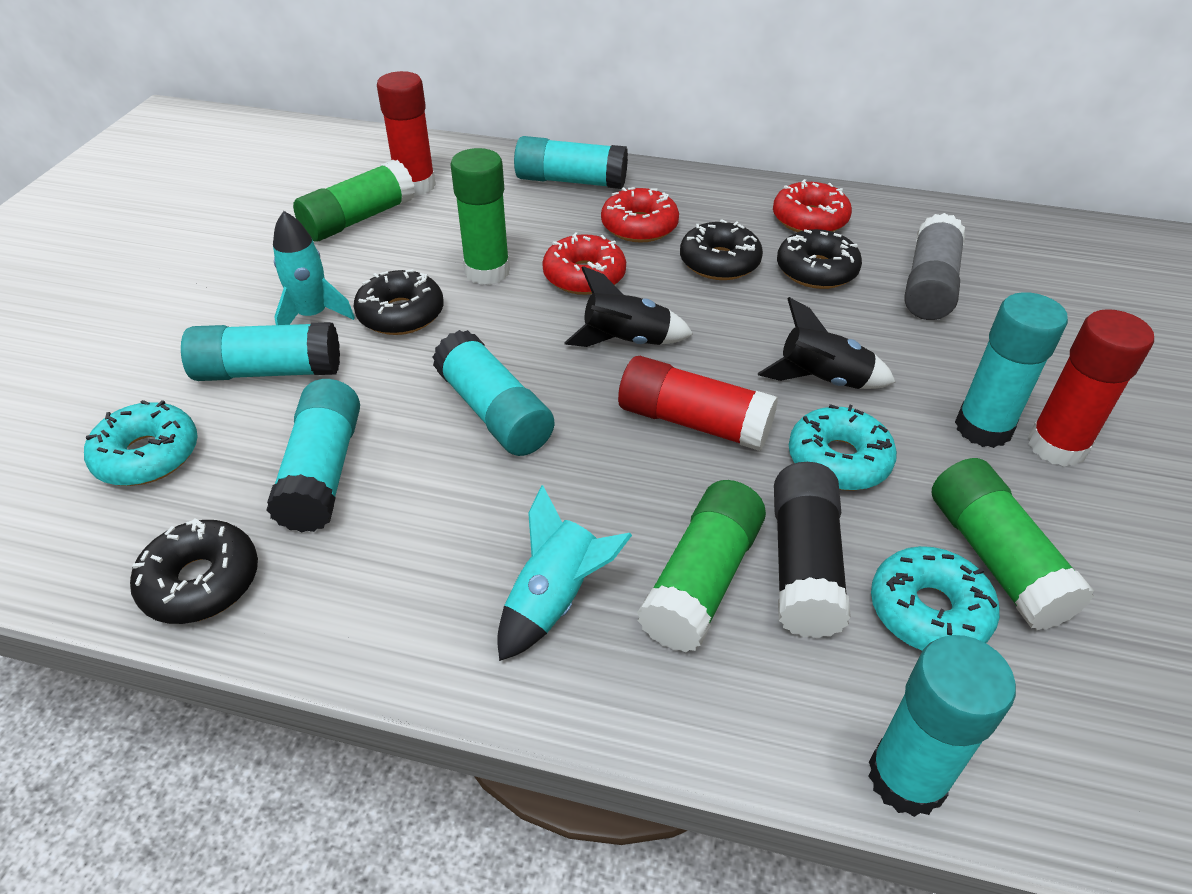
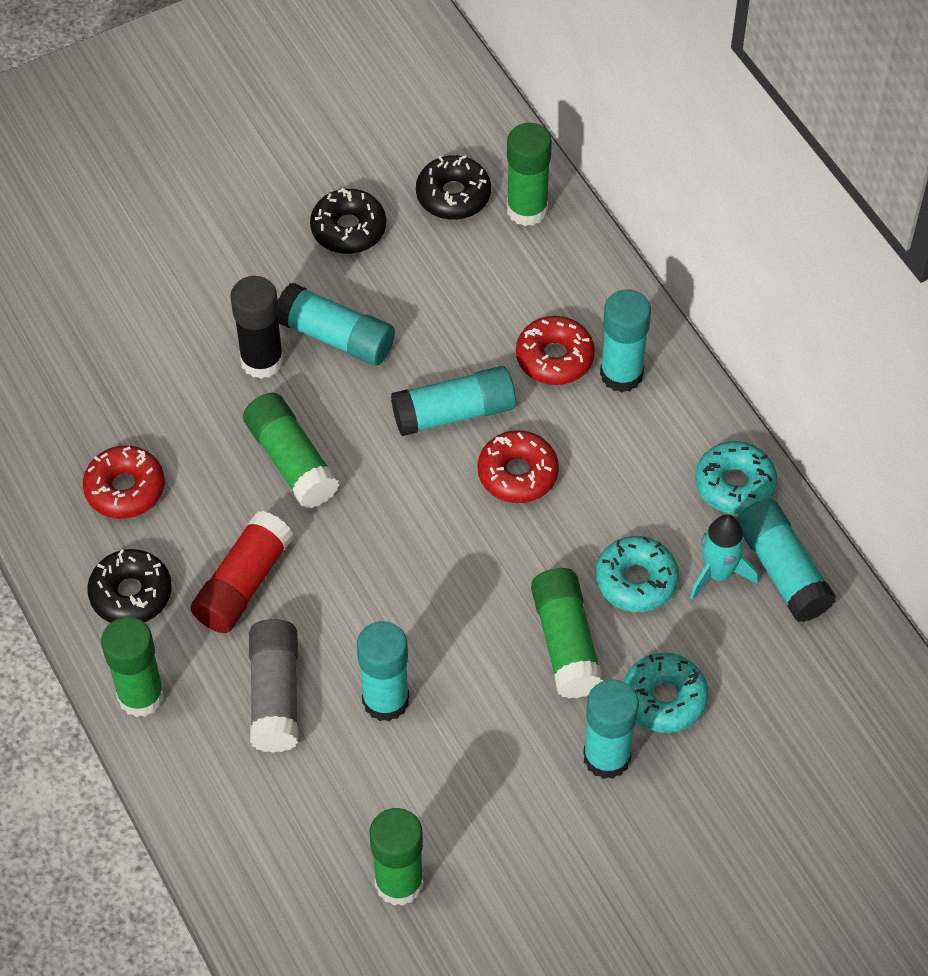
black donut: [130,518,258,624] [354,269,444,335] [680,219,763,280] [777,229,862,289] = 4 -> [87,549,172,623] [310,188,386,254] [416,155,491,220] = 3
black rocket: [564,266,693,347] [758,297,896,389] = 2 -> none = 0
green glue stick: [293,160,415,242] [450,148,510,285] [637,480,766,653] [932,458,1094,630] = 4 -> [101,617,164,717] [243,393,340,508] [370,808,424,906] [507,123,552,226] [531,568,603,699] = 5
red glue stick: [377,71,436,196] [618,356,778,451] [1028,309,1154,467] = 3 -> [191,511,293,633] = 1
turquoise rocket: [273,211,355,325] [497,485,632,661] = 2 -> [690,514,758,600] = 1

